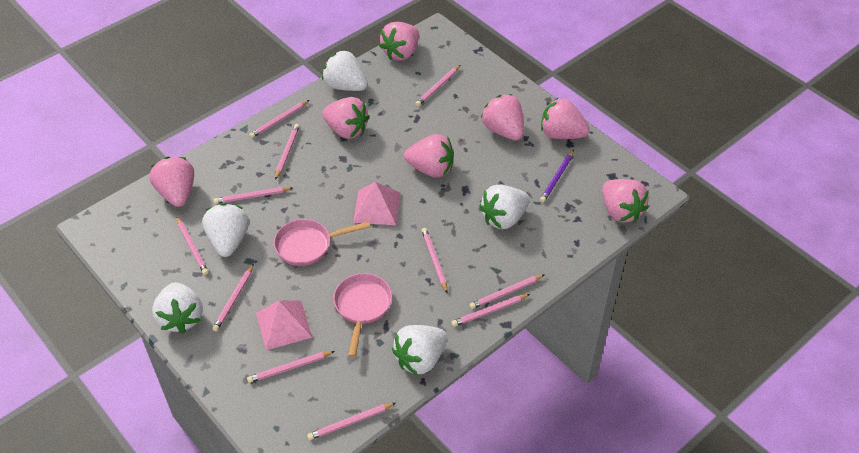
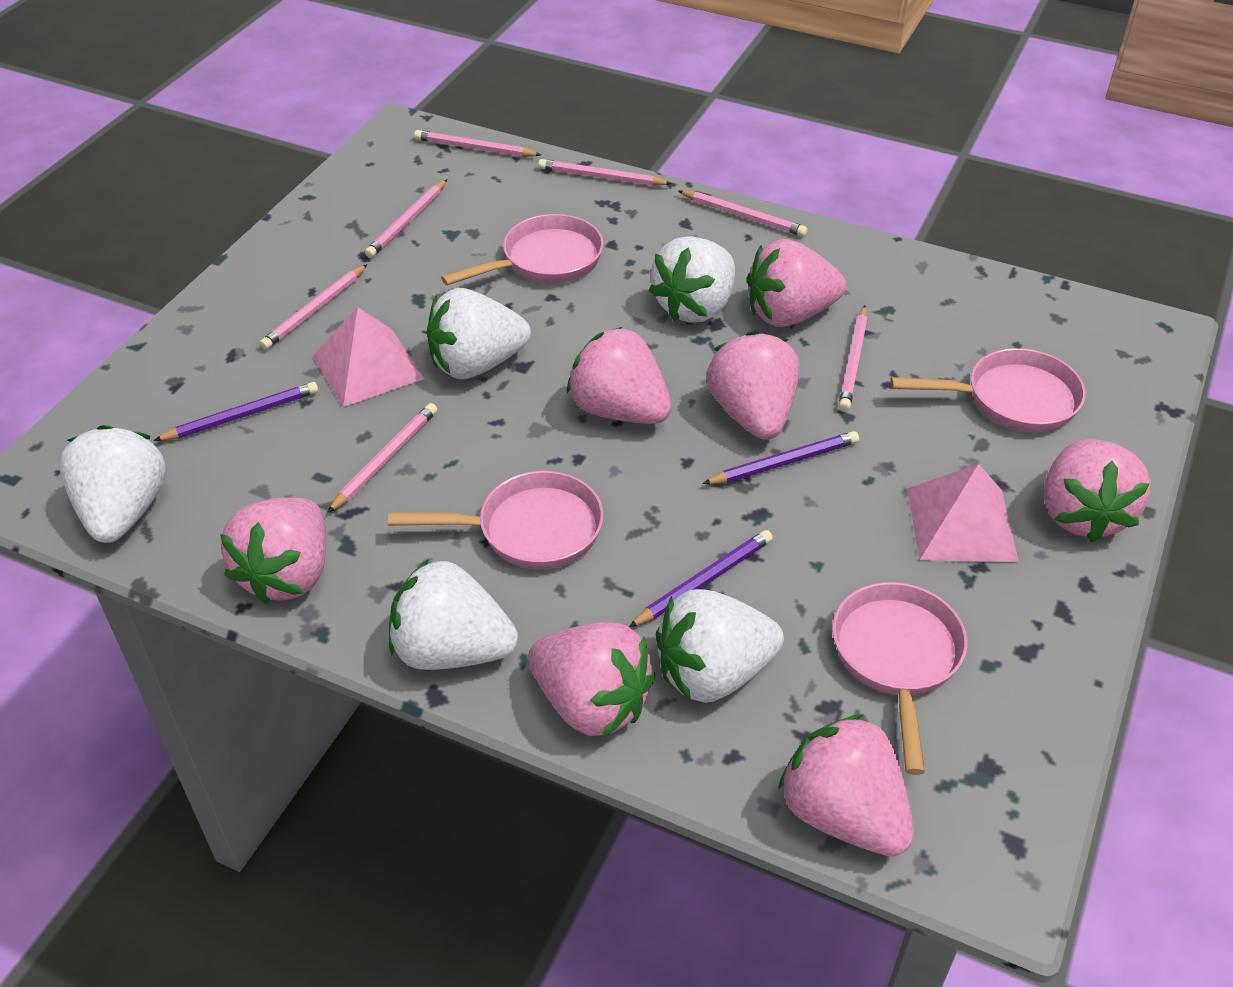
pink pan: [274,219,370,266] [333,273,392,358] = 2 -> [388,471,603,569] [441,214,604,285] [832,582,967,775] [890,348,1086,432] = 4
pink pencil: [176,216,209,275] [212,264,254,331] [214,187,293,204] [247,351,335,383] [249,100,309,138] [275,124,300,180] [307,403,396,440] [415,65,460,106] [421,228,448,293] [451,294,530,327] [469,274,545,309] = 11 -> [259,264,367,350] [327,403,437,513] [365,179,447,258] [414,130,541,157] [538,159,672,186] [678,190,808,236] [839,305,868,411] = 7
purple pencil: [540,150,574,202] = 1 -> [153,382,318,441] [629,530,773,627] [702,431,859,484] = 3

